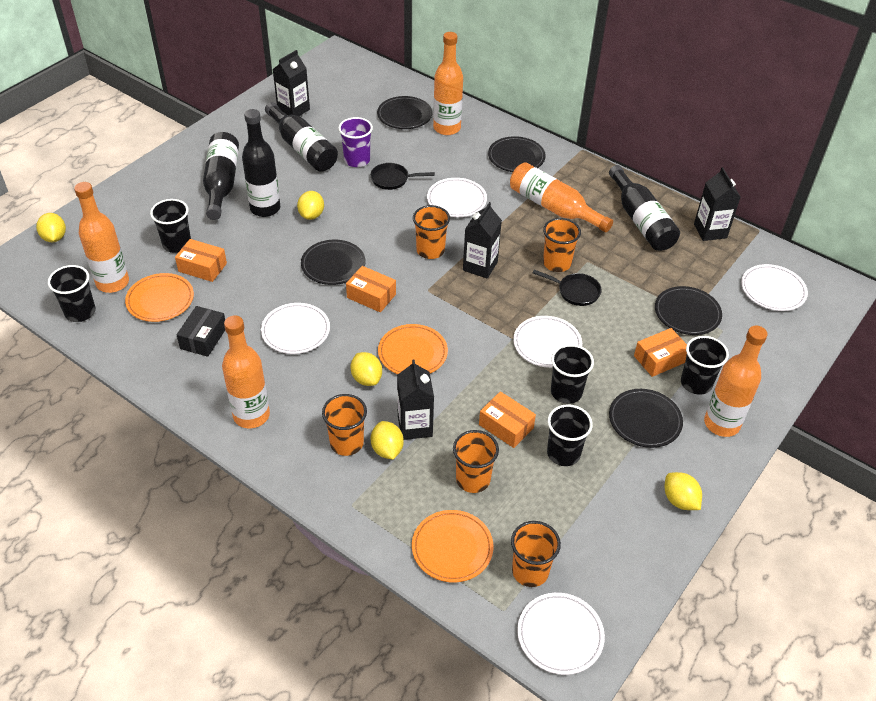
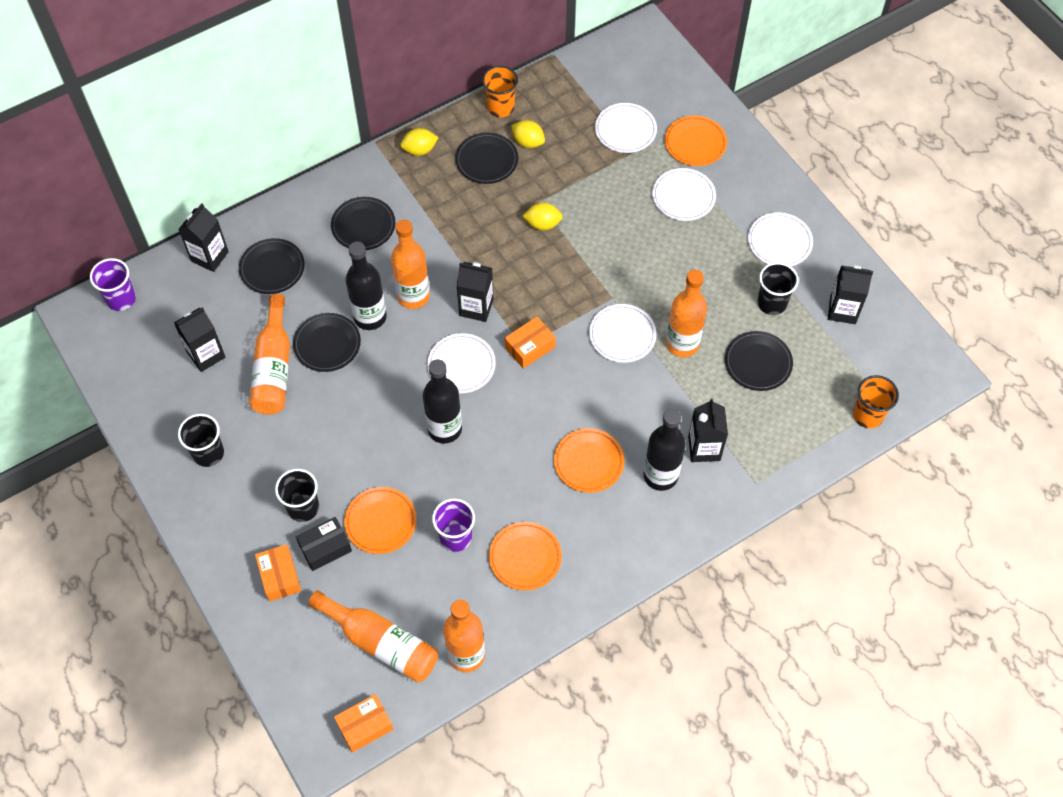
black bottle: [203,132,239,220] [242,109,280,217] [265,102,338,171] [609,165,680,251] = 4 -> [345,241,387,330] [423,359,462,444] [643,409,686,491] = 3
black carton: [272,50,310,116] [397,359,434,440] [463,202,502,279] [694,167,740,241] = 4 -> [174,307,225,372] [178,203,229,272] [456,262,494,322] [688,398,728,462] [828,265,873,324] = 5
black cup: [48,265,96,322] [150,199,191,253] [547,404,593,466] [551,344,594,404] [681,336,729,395] = 5 -> [178,414,224,467] [275,469,319,522] [757,262,799,315] = 3
black pan: [370,163,435,190] [533,269,602,306] = 2 -> none = 0
orange box: [175,239,227,282] [346,266,396,313] [479,391,536,448] [634,328,687,377] = 4 -> [255,544,301,602] [334,694,393,752] [505,317,556,369] = 3
orange cup: [322,394,367,456] [413,205,450,259] [453,430,499,493] [511,521,561,587] [543,218,581,272] = 5 -> [482,66,518,117] [853,375,899,428] = 2
orange plate: [125,273,194,322] [378,324,448,374] [412,510,494,582] = 3 -> [344,487,417,554] [489,522,562,591] [554,428,624,493] [665,116,727,166] = 4
purple cup: [338,117,373,167] = 1 -> [90,258,136,311] [432,499,475,552] = 2
yellow lemon: [36,213,66,242] [297,191,324,220] [350,352,382,386] [371,421,404,460] [665,472,702,510] = 5 -> [400,128,439,156] [511,120,545,148] [522,202,563,230] = 3

